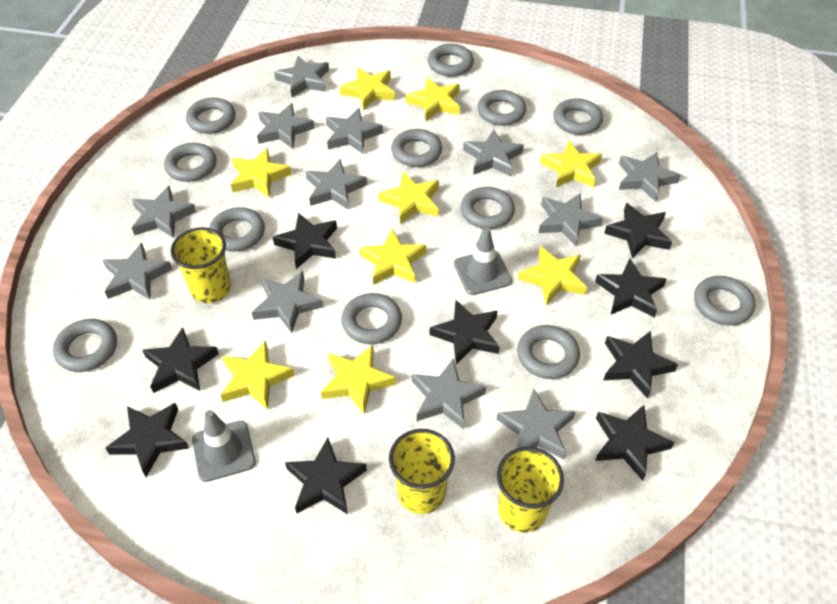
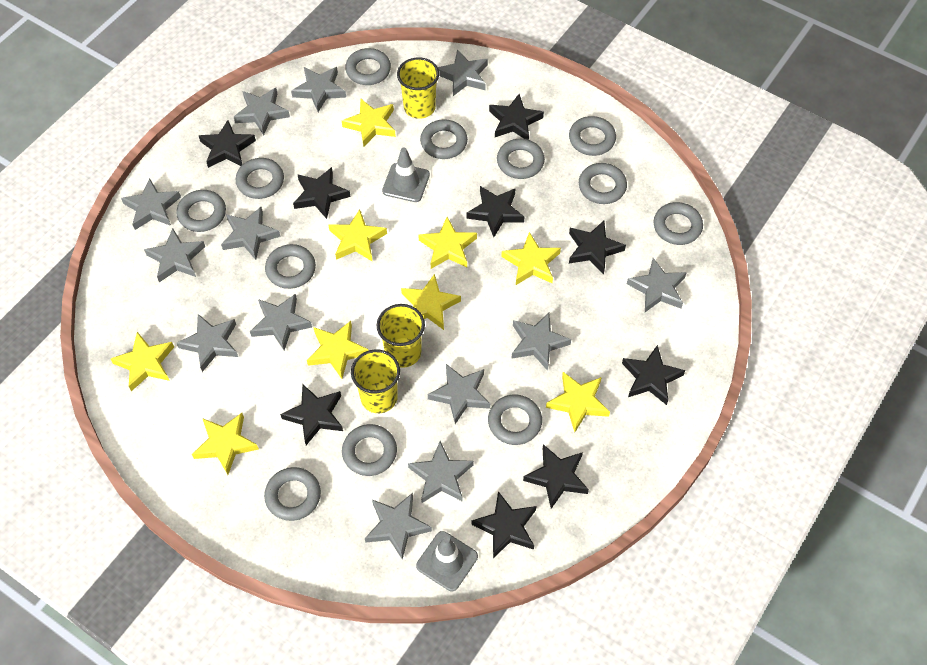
grey star: [102,243,172,300] [132,186,196,238] [252,271,323,333] [257,103,315,149] [274,56,329,97] [306,159,367,210] [326,108,383,154] [412,358,486,430] [463,130,524,176] [496,388,575,459] [539,193,603,246] [619,152,681,202] = 12 -> [121,178,181,230] [144,228,205,282] [177,314,238,372] [221,207,281,260] [234,88,290,135] [250,294,312,350] [291,67,346,112] [365,493,432,560] [408,441,473,503] [428,364,490,424] [438,49,488,96] [511,313,571,371] [627,258,687,312] = 13

